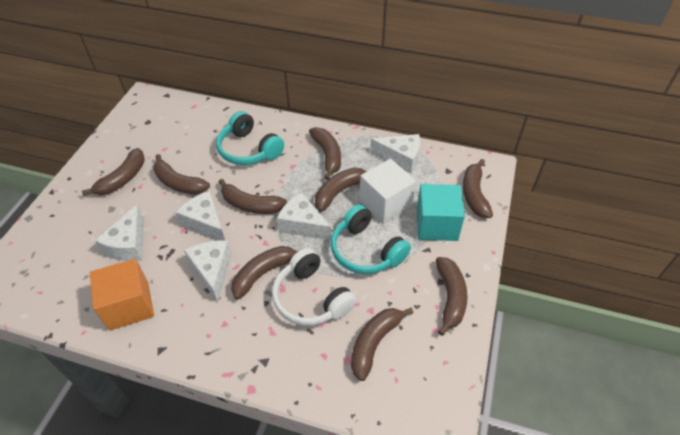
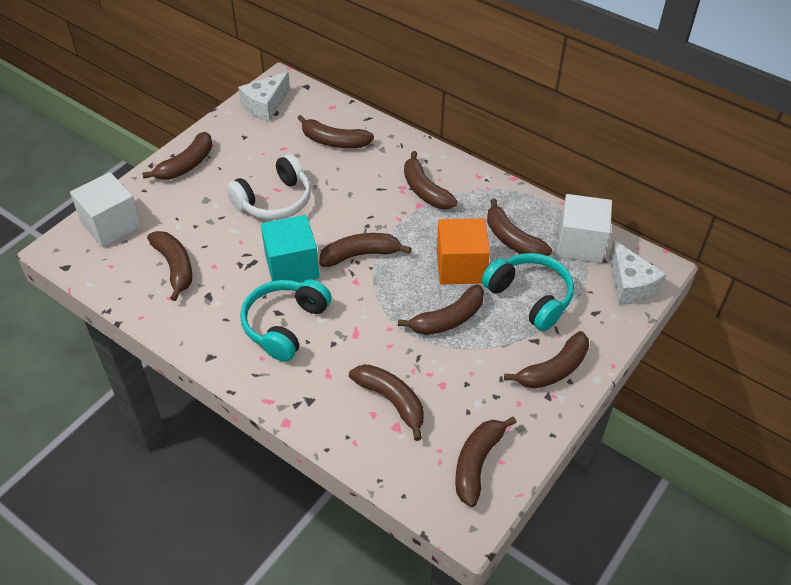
brown banana: [82,148,145,196] [153,154,210,195] [219,179,287,214] [231,246,298,299] [309,127,341,180] [315,168,367,212] [351,308,413,381] [436,257,467,336] [463,159,493,218] = 9 -> [142,132,212,180] [147,231,192,301] [297,115,374,148] [319,233,411,267] [349,365,424,441] [398,284,484,335] [404,151,458,209] [455,417,517,507] [487,198,552,256] [504,331,589,389] = 10
white cheese: [95,204,144,261] [175,191,225,240] [184,240,231,302] [277,192,331,240] [370,134,420,174] = 5 -> [238,72,290,121] [609,240,666,305] = 2
white cube: [360,159,416,224] = 1 -> [70,172,142,248] [557,194,612,263] = 2

